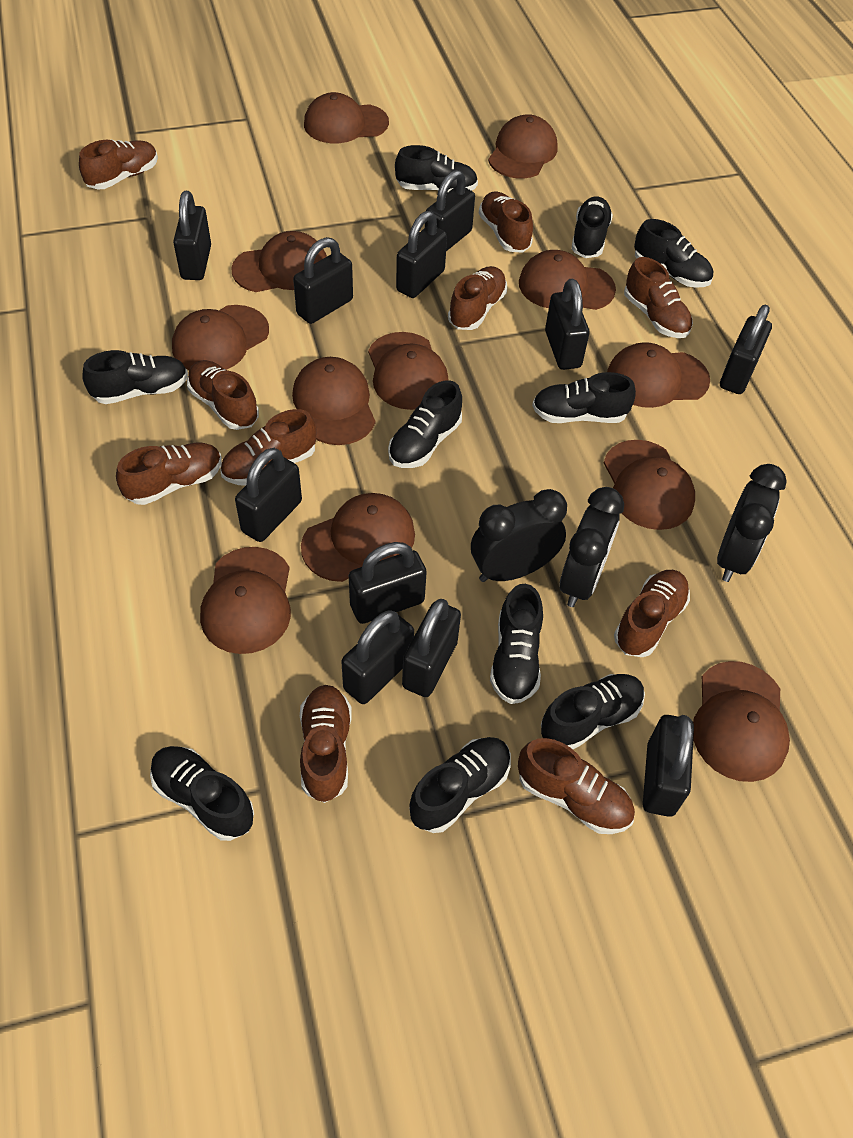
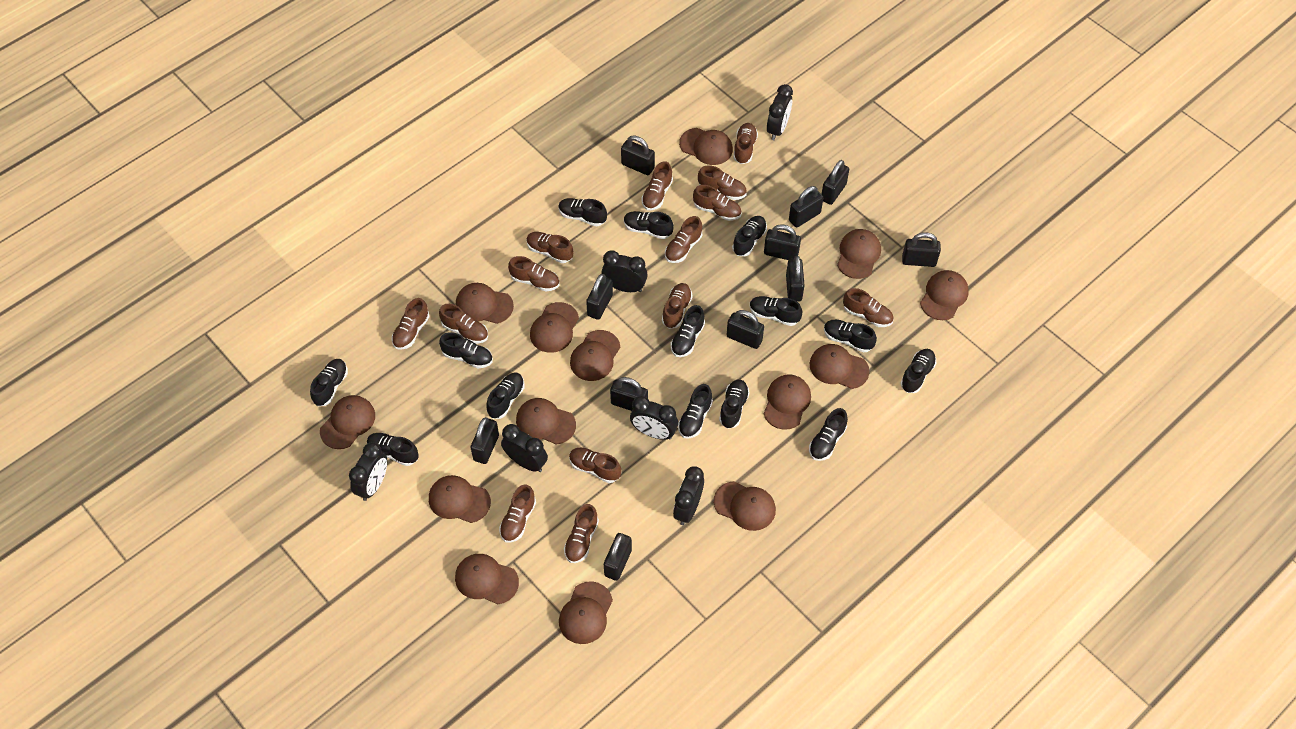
black clock: [471,489,567,582] [559,487,624,607] [717,464,787,582] = 3 -> [349,443,387,501] [501,424,548,472] [602,250,648,292] [630,396,678,440] [673,466,704,525] [767,84,793,140] = 6
black shoe: [82,350,188,404] [150,746,254,841] [388,380,462,468] [395,145,478,193] [409,737,511,833] [490,584,543,704] [532,372,636,423] [541,674,645,749] [571,196,613,258] [634,219,713,288] = 10 -> [310,359,348,406] [367,433,419,466] [439,332,493,368] [486,372,525,419] [558,198,607,227] [624,211,674,239] [671,305,705,357] [678,384,713,439] [719,379,750,429] [732,216,767,256] [750,296,802,326] [809,408,848,461] [824,320,877,353] [900,349,936,393] = 14
brown cap: [172,305,269,370] [200,547,291,654] [231,231,327,292] [292,357,375,445] [301,493,415,582] [304,92,389,143] [368,332,449,410] [488,114,558,179] [519,250,616,310] [604,440,695,530] [607,342,710,408] [693,661,790,782] = 12 -> [320,395,375,449] [429,475,491,523] [455,554,519,604] [456,283,514,324] [516,398,576,445] [530,302,579,353] [559,581,613,644] [570,330,620,381] [679,128,733,165] [714,481,776,531] [764,374,811,430] [810,344,869,389] [837,229,881,279] [920,270,969,320] = 14
brown shoe: [79,140,158,189] [116,443,222,505] [187,360,259,430] [220,409,316,486] [300,685,352,803] [448,266,507,330] [479,191,533,253] [518,738,635,834] [614,570,690,657] [624,257,693,338] = 10 -> [392,298,429,350] [439,304,488,344] [499,484,536,543] [508,256,560,291] [526,232,573,263] [564,504,599,563] [569,448,621,483] [641,161,673,210] [662,283,693,329] [665,216,702,263] [693,185,742,221] [698,165,747,200] [733,123,758,164] [843,288,893,327] = 14

